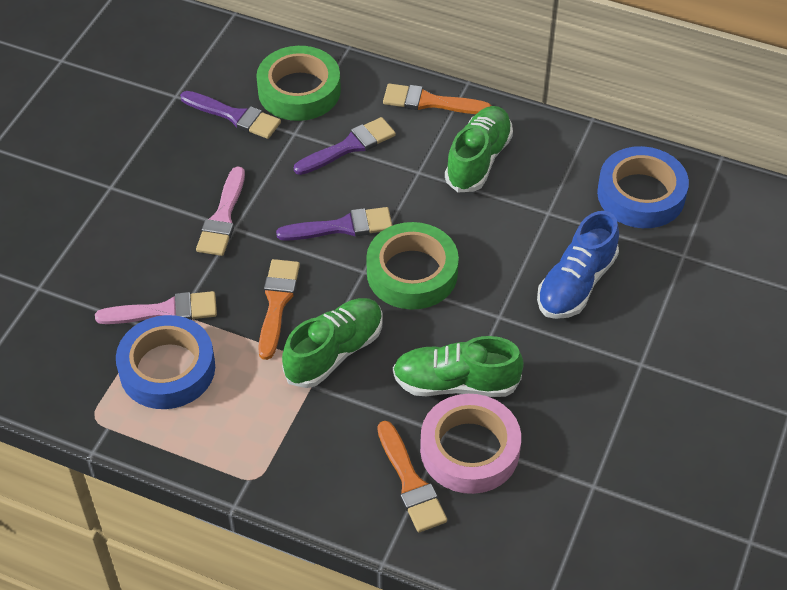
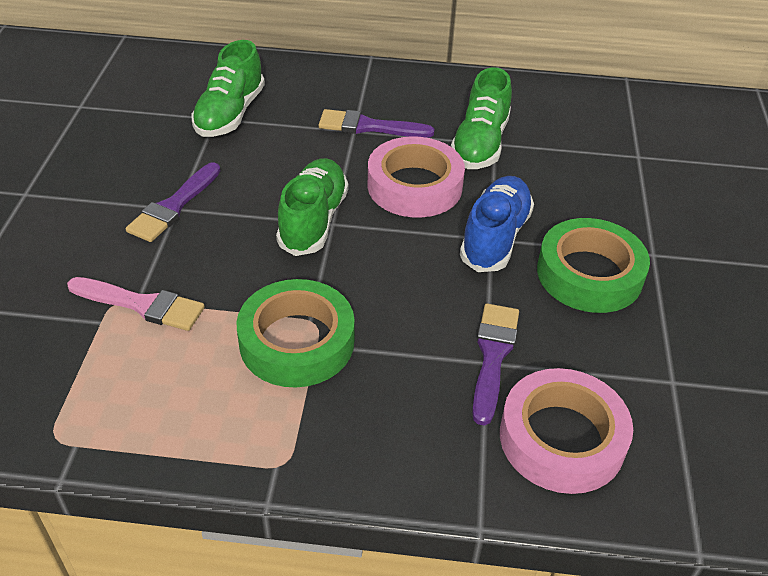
blue tape: [116,315,215,409] [597,146,689,228] = 2 -> none = 0
orange brush: [258,259,300,360] [377,421,447,532] [383,83,491,114] = 3 -> none = 0
pink brush: [95,291,217,324] [196,167,245,256] = 2 -> [67,277,205,331] = 1
pink tape: [420,394,521,494] = 1 -> [367,136,465,218] [500,368,633,494] = 2

